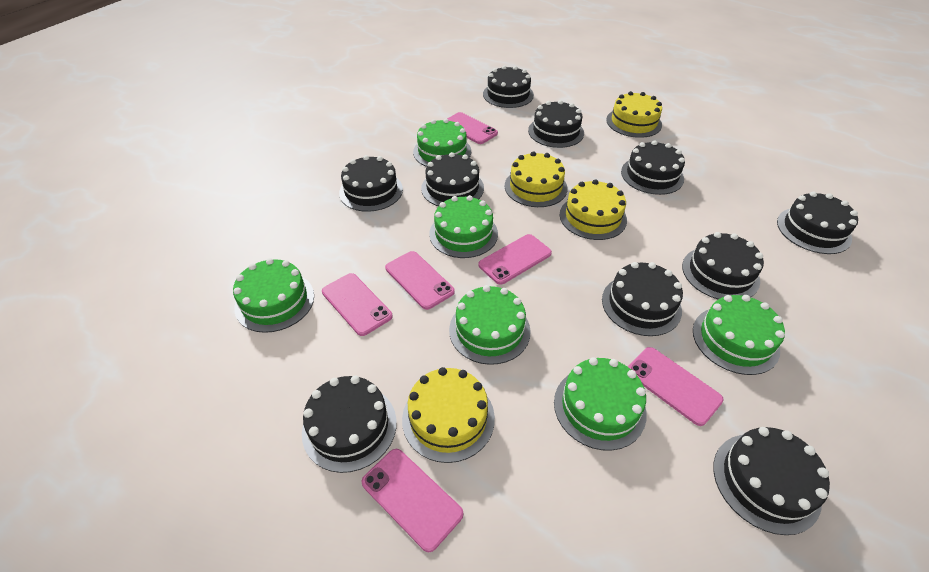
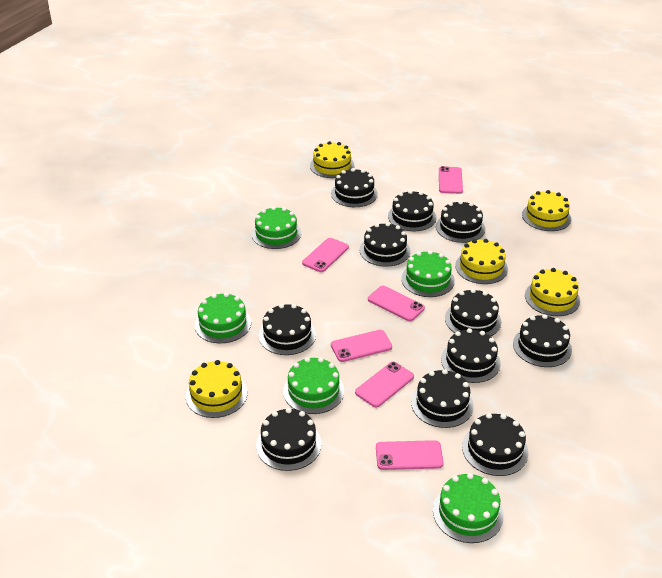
black cake: [302,376,397,473] [339,155,403,212] [421,152,484,206] [483,66,534,108] [528,100,584,148] [602,262,683,336] [621,140,685,195] [682,232,764,300] [713,427,830,535] [777,192,858,254] = 10 -> [256,408,322,471] [259,304,316,355] [331,168,378,207] [360,222,411,267] [388,190,437,231] [411,369,474,428] [436,200,485,243] [441,328,501,383] [445,289,501,336] [462,413,528,476] [513,314,572,367] = 11
green cake: [233,258,314,333] [413,119,471,167] [429,195,498,258] [449,285,531,365] [554,357,647,451] [693,295,785,375] = 6 -> [195,293,251,343] [252,206,301,249] [283,357,344,414] [401,250,455,297] [433,473,504,543] = 5
yellow cake: [402,367,495,463] [505,151,567,207] [560,179,627,240] [606,91,662,138] = 4 -> [186,360,247,418] [310,141,355,178] [455,239,508,284] [522,190,571,231] [525,268,580,316] = 5

